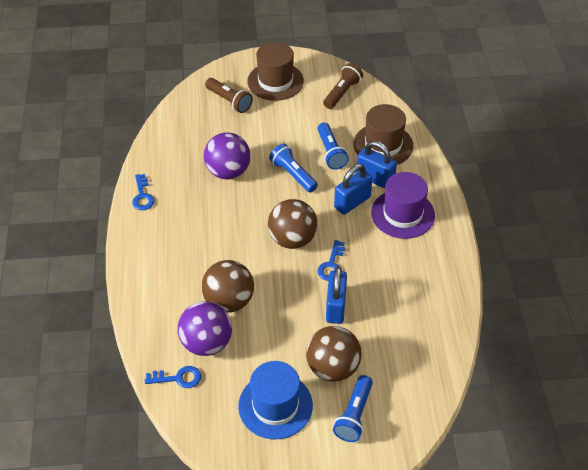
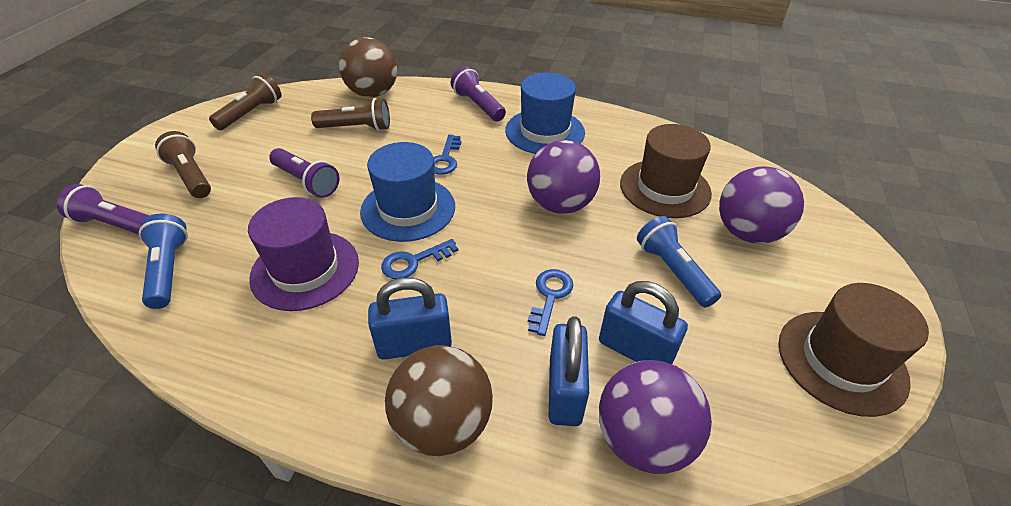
blue flashlight: [269,144,318,192] [317,122,349,170] [333,375,373,442] = 3 -> [139,213,188,309] [637,216,721,308] = 2
blue hat: [238,361,313,439] = 1 -> [360,142,455,242] [505,73,585,154] = 2
brown ball: [202,260,254,313] [268,199,318,249] [306,326,362,382] = 3 -> [339,37,397,97] [385,345,493,456] = 2
brown flashlight: [205,78,253,113] [323,63,363,109] = 2 -> [155,131,211,198] [209,73,282,130] [311,98,390,131] = 3
purple ball: [178,302,232,356] [204,133,251,180] = 2 -> [527,140,600,214] [599,360,712,474] [719,166,804,244] = 3
purple flashlight: none = 0 -> [57,184,150,234] [269,148,339,198] [450,66,506,121] = 3

